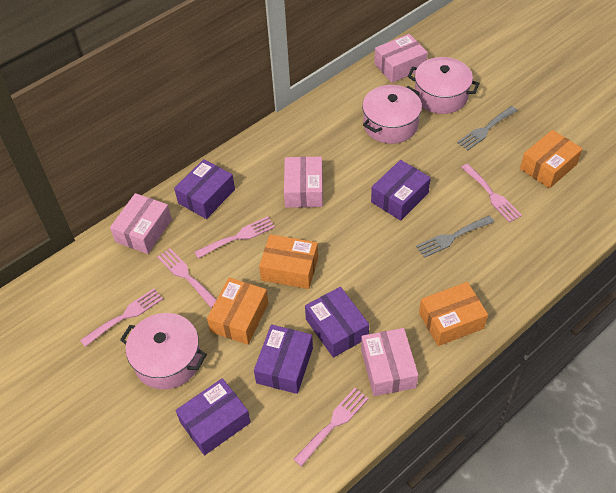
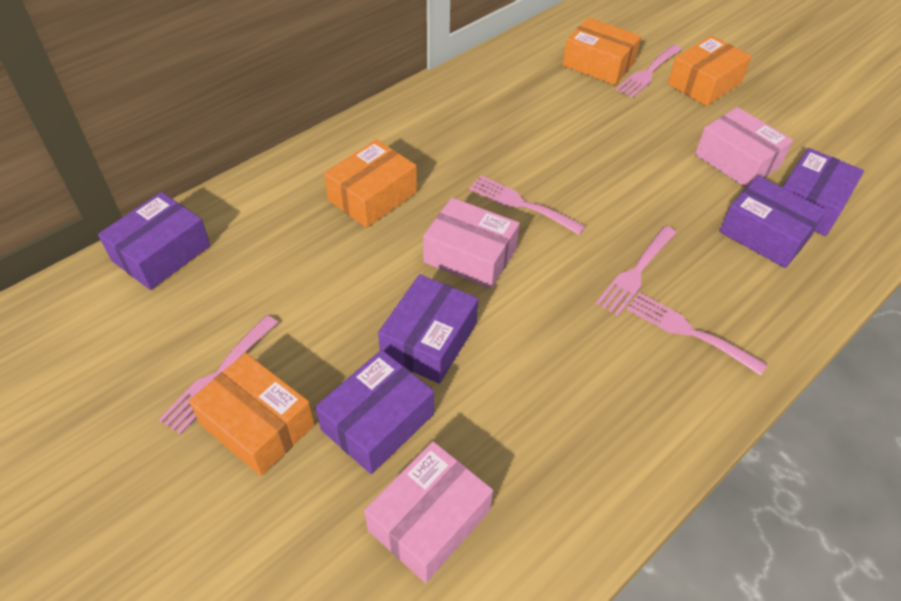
grey fork: [416,216,494,258] [457,106,518,150] = 2 -> none = 0
pink box: [110,193,172,254] [284,157,323,208] [361,328,418,396] [374,34,428,83] = 4 -> [364,441,493,583] [423,198,520,289] [695,107,793,188] = 3
pink pot: [120,313,207,390] [362,85,422,144] [407,57,480,114] = 3 -> none = 0

